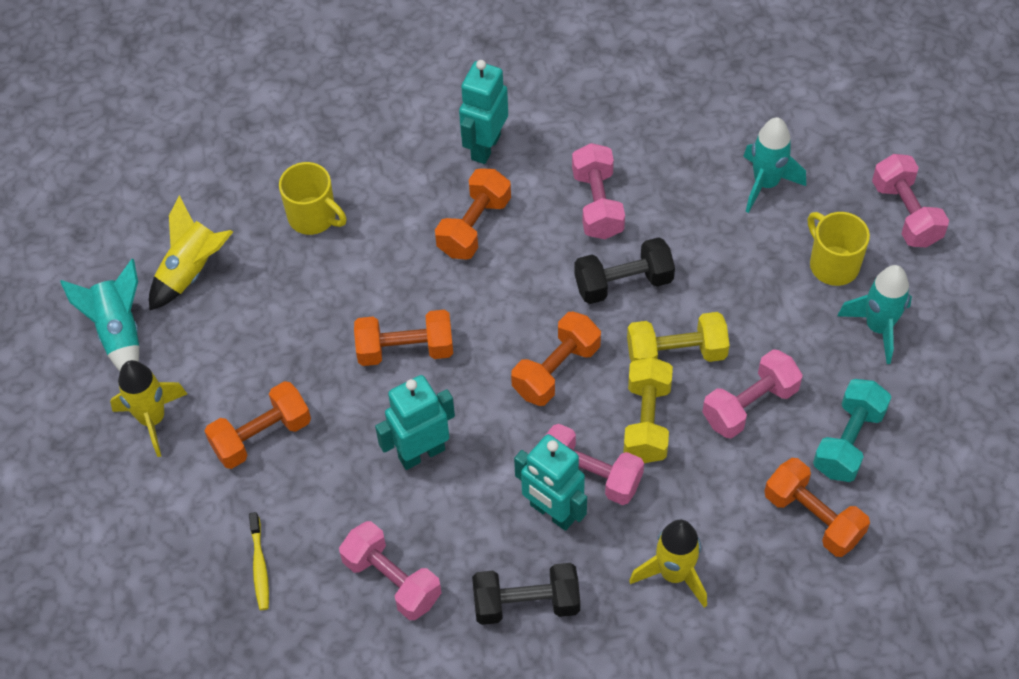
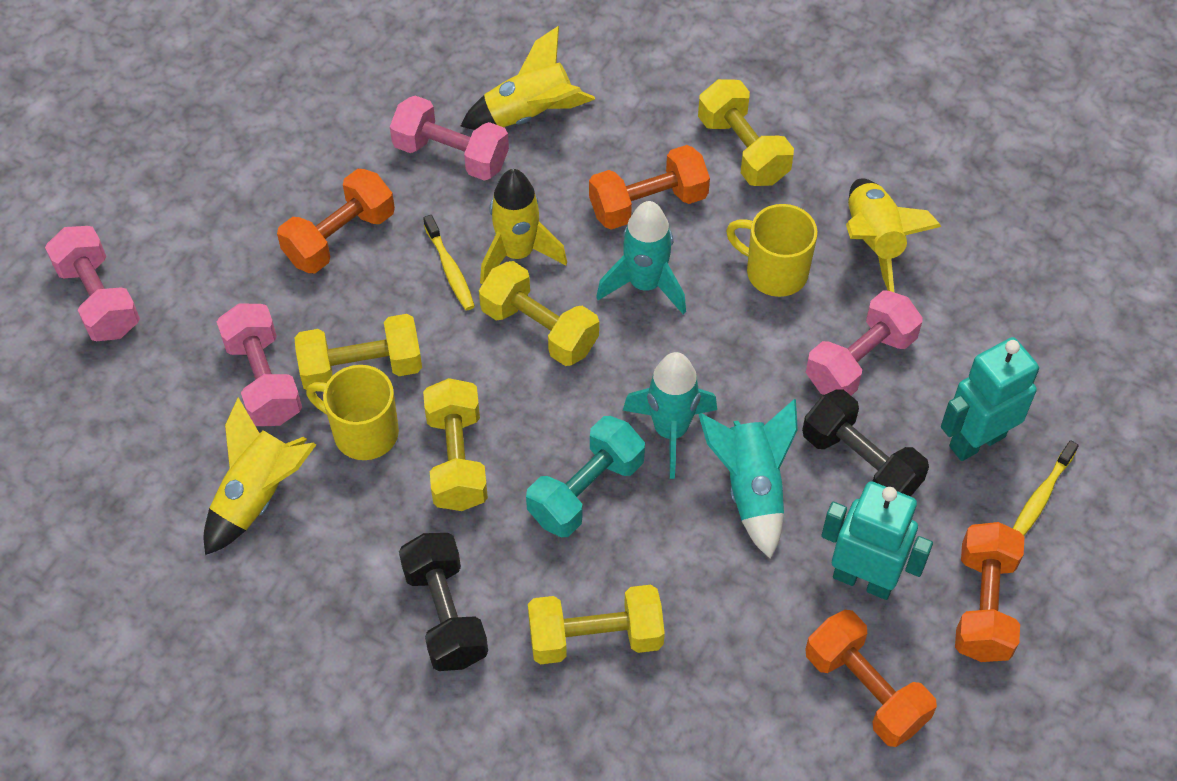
orange dumbbell: [205,381,311,469] [354,310,453,366] [435,168,511,260] [511,312,601,406] [764,458,870,557] = 5 -> [277,169,395,273] [589,145,710,230] [805,610,937,747] [955,522,1024,662] = 4
pink dumbbell: [339,521,442,620] [546,424,644,505] [572,143,625,239] [702,349,803,439] [872,154,949,247] = 5 -> [45,226,140,341] [217,303,302,426] [390,96,509,181] [806,290,923,395] = 4
turquoise robot: [375,375,455,470] [459,60,508,164] [514,434,587,531] = 3 -> [821,481,933,600] [941,337,1039,461] = 2
yellow dumbbell: [623,357,673,463] [627,312,730,362] = 2 -> [294,314,422,390] [423,378,488,511] [479,261,599,366] [528,585,665,664] [698,79,794,186] = 5
yellow rocket: [110,360,187,457] [149,195,233,311] [629,520,707,608] = 3 -> [204,397,316,555] [460,26,595,130] [480,169,567,284] [846,179,942,292] = 4
yellow toothbrush: [249,512,269,610] = 1 -> [423,215,475,310] [1013,440,1079,536] = 2

